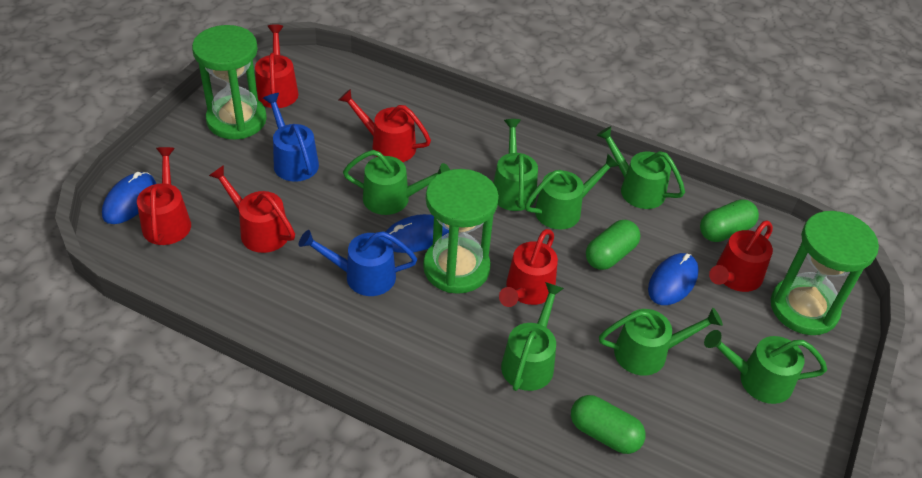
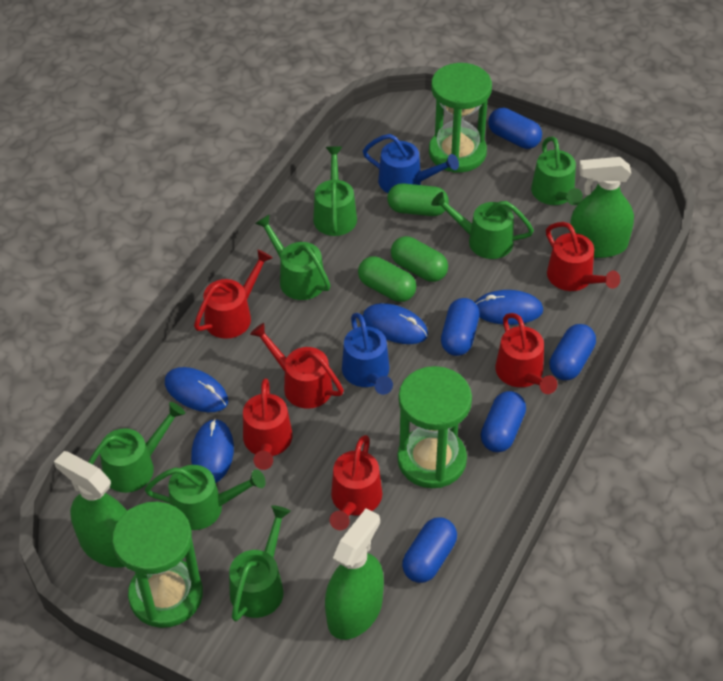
blue capsule: none = 0 -> [402,517,457,583] [441,298,479,356] [481,391,526,452] [488,108,542,149] [549,324,596,380] = 5
blue mouse: [102,172,156,224] [385,214,449,253] [648,253,699,305] = 3 -> [165,367,228,412] [191,418,234,483] [363,303,428,344] [475,290,543,325] = 4
green spray bottle: none = 0 -> [54,451,127,567] [325,508,384,640] [569,157,634,258] = 3

